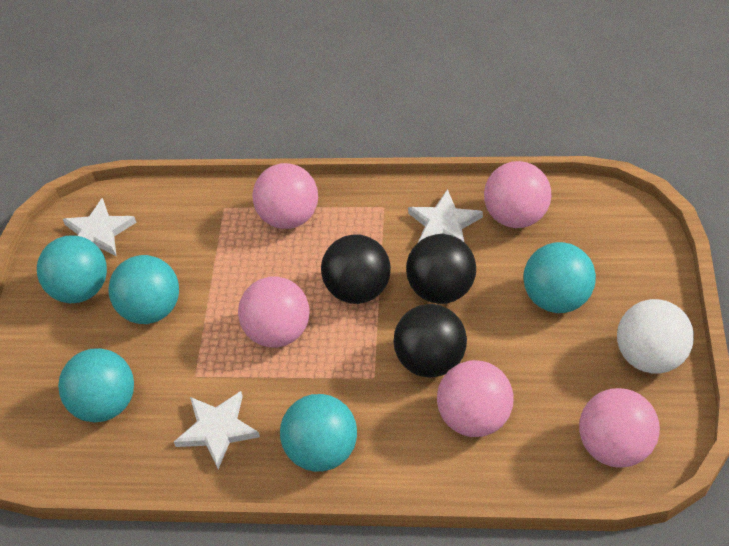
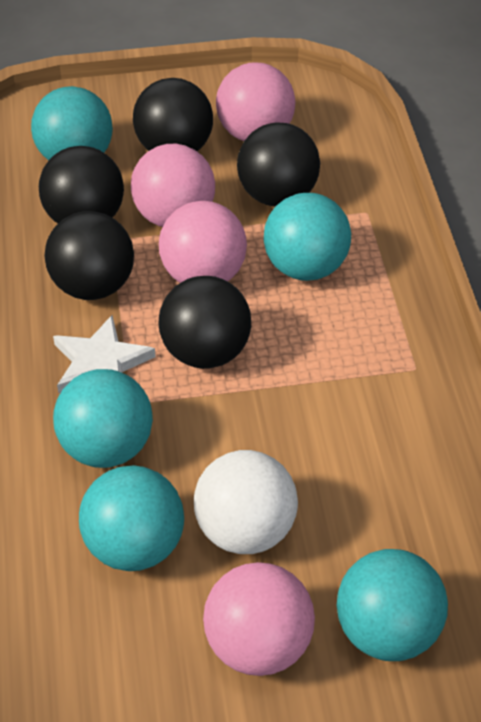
black ball: [321,234,391,304] [393,304,467,378] [406,234,476,304] = 3 -> [39,146,124,223] [45,211,134,300] [133,78,213,151] [159,276,251,369] [237,122,320,206] = 5
pink ball: [238,277,310,347] [252,163,318,229] [437,360,513,437] [484,161,551,228] [579,388,660,468] = 5 -> [131,144,215,227] [159,201,247,283] [203,562,315,676] [216,63,295,141] = 4
white star: [63,198,136,257] [174,391,260,469] [408,189,483,243] = 3 -> [53,315,156,394] = 1

